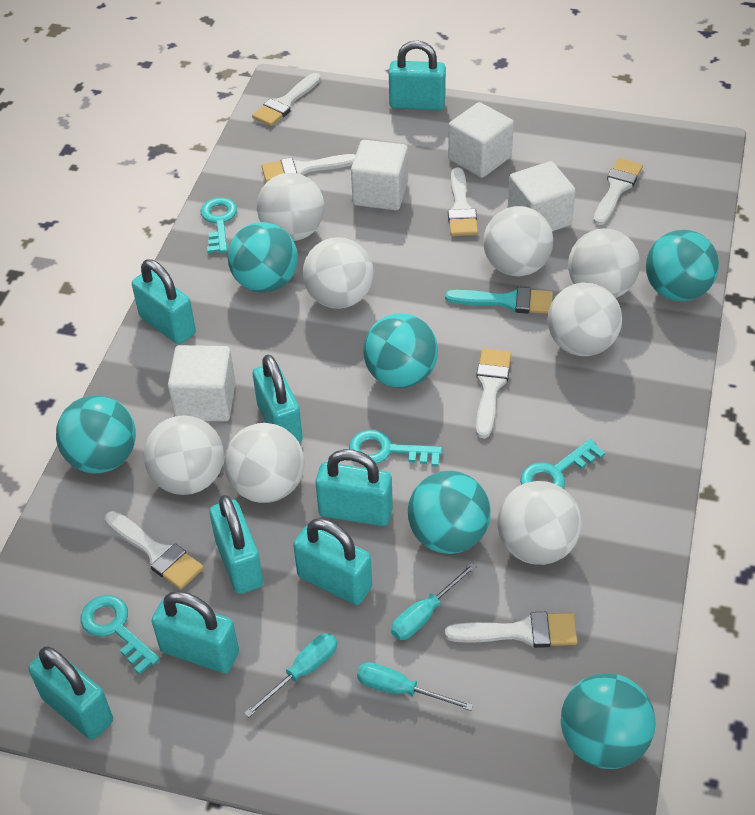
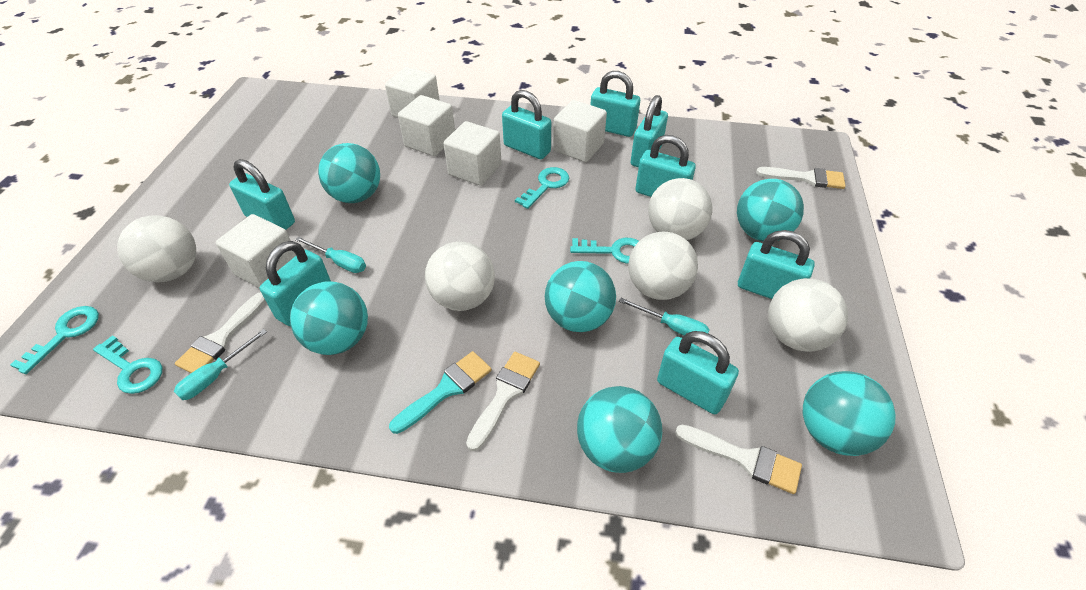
white ball: [143,415,224,495] [224,423,304,503] [257,173,324,241] [303,237,374,309] [483,206,553,277] [497,481,582,565] [547,283,622,356] [568,229,640,298] = 8 -> [117,215,196,282] [425,242,495,311] [628,232,698,300] [648,178,712,240] [768,278,848,352] = 5
white brush: [105,511,204,590] [252,73,321,126] [262,154,356,183] [445,612,577,648] [448,167,478,236] [476,348,511,438] [593,158,643,225] = 7 -> [175,292,266,373] [466,352,540,451] [675,425,802,494] [756,167,846,189] = 4
white cube: [168,345,236,422] [351,140,408,210] [448,102,514,178] [508,161,575,232] = 4 -> [216,214,296,288] [385,67,440,118] [398,95,455,156] [443,121,502,186] [553,100,607,162] = 5

